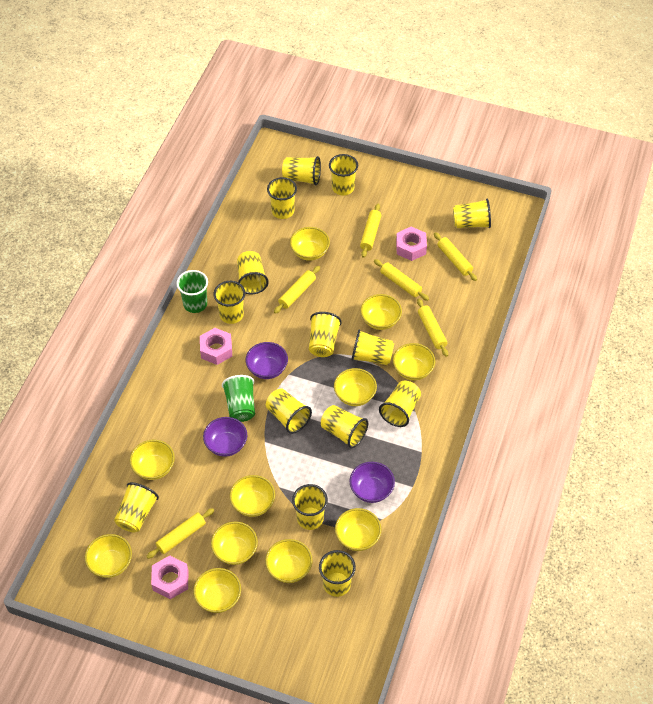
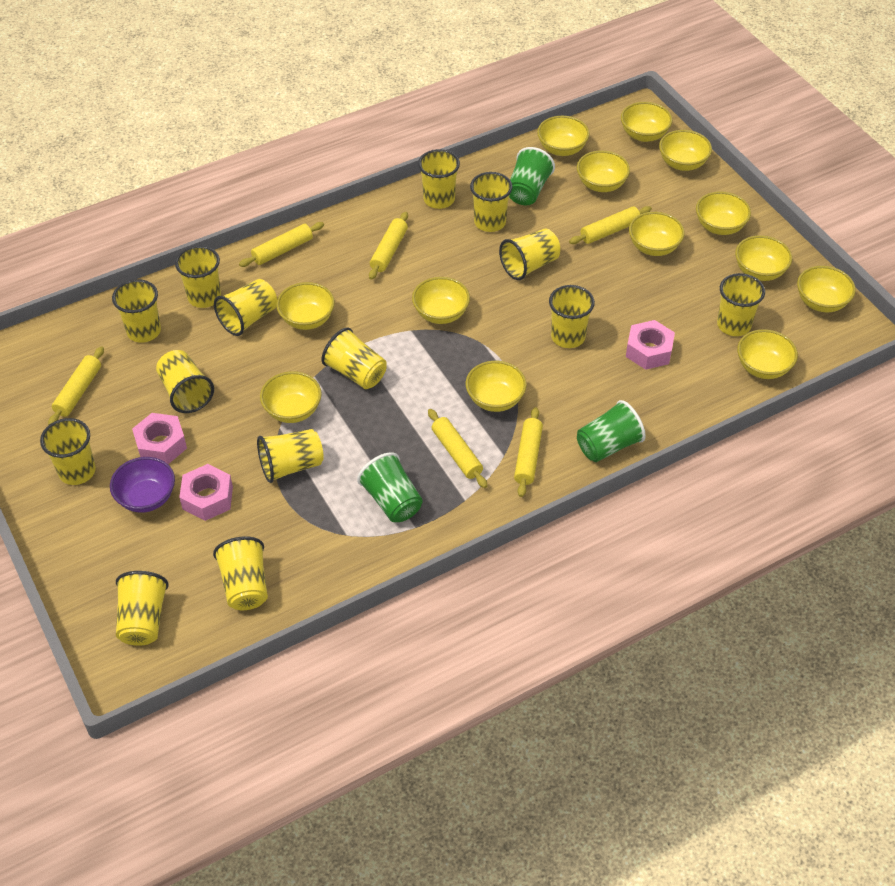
green cup: [176,270,208,313] [222,375,255,422] = 2 -> [357,452,423,522] [509,147,555,205] [577,400,646,462] = 3
purple bowl: [203,417,247,457] [246,342,288,379] [349,462,395,503] = 3 -> [110,457,175,513] = 1
yellow bowl: [85,534,132,578] [130,440,175,480] [193,568,241,613] [211,522,258,565] [230,475,275,517] [265,539,312,583] [290,227,330,261] [334,368,377,406] [335,508,381,551] [361,294,402,330] [393,343,435,381] = 11 -> [260,371,322,423] [276,282,335,330] [412,277,470,324] [466,361,527,412] [537,116,589,156] [577,150,630,192] [621,102,672,142] [629,212,685,256] [659,130,712,171] [696,191,751,235] [735,235,792,281] [737,329,798,379] [797,266,856,312] = 13

